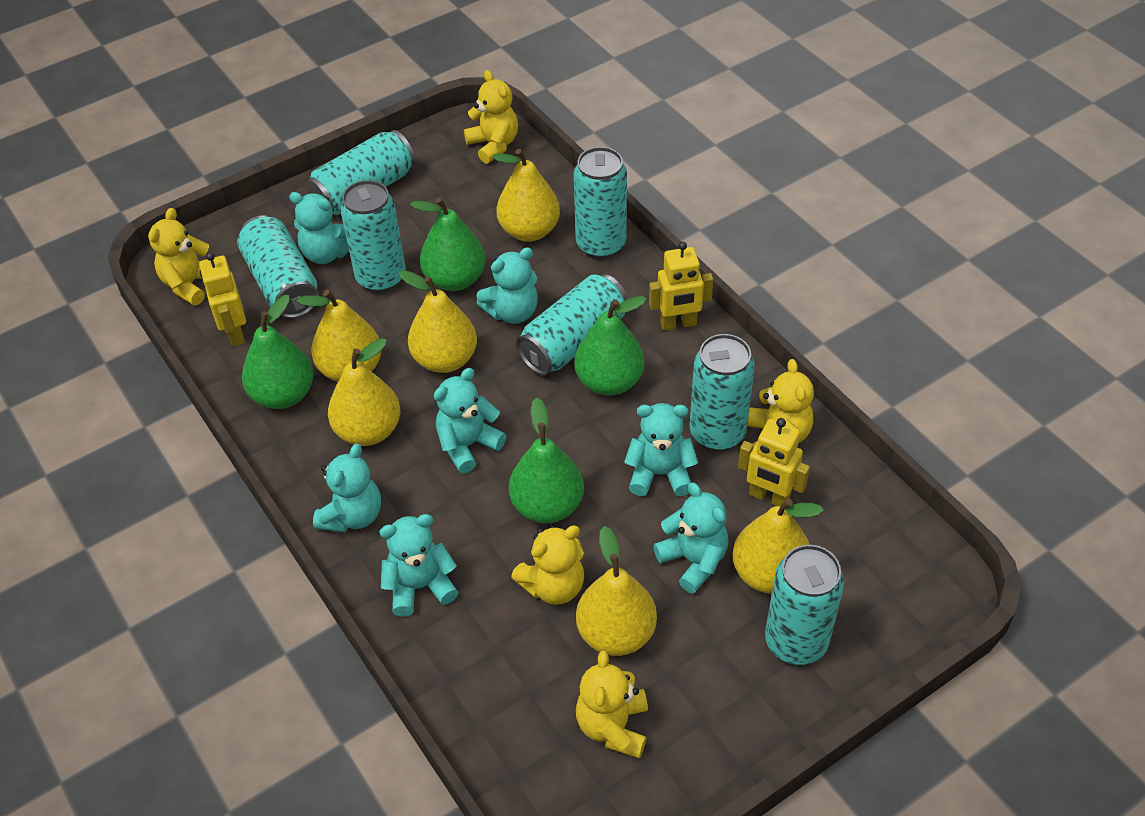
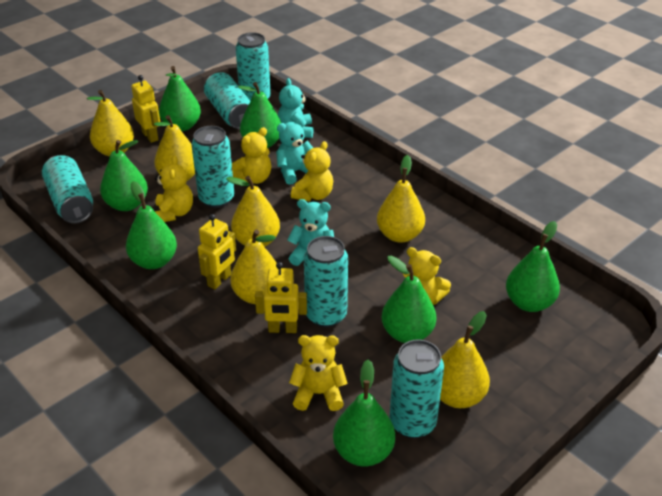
green pear: [242,295,314,409] [410,197,486,291] [509,398,584,523] [574,296,646,395] = 4 -> [100,140,148,211] [126,181,177,269] [159,66,201,131] [238,82,281,148] [333,359,395,467] [382,255,436,343] [506,221,560,312] = 7
turquoise can: [237,215,319,318] [306,130,415,215] [340,180,406,292] [516,274,628,375] [574,147,627,259] [690,334,755,451] [765,545,844,665] = 7 -> [42,155,93,224] [192,126,234,208] [204,72,250,129] [236,32,271,101] [304,236,348,328] [389,339,444,438] = 6
turquoise teddy bear: [289,192,349,264] [313,443,381,532] [379,514,458,617] [434,368,506,473] [477,247,538,324] [624,403,698,496] [653,482,728,594] = 7 -> [276,117,313,185] [278,78,314,138] [287,199,334,266] = 3

